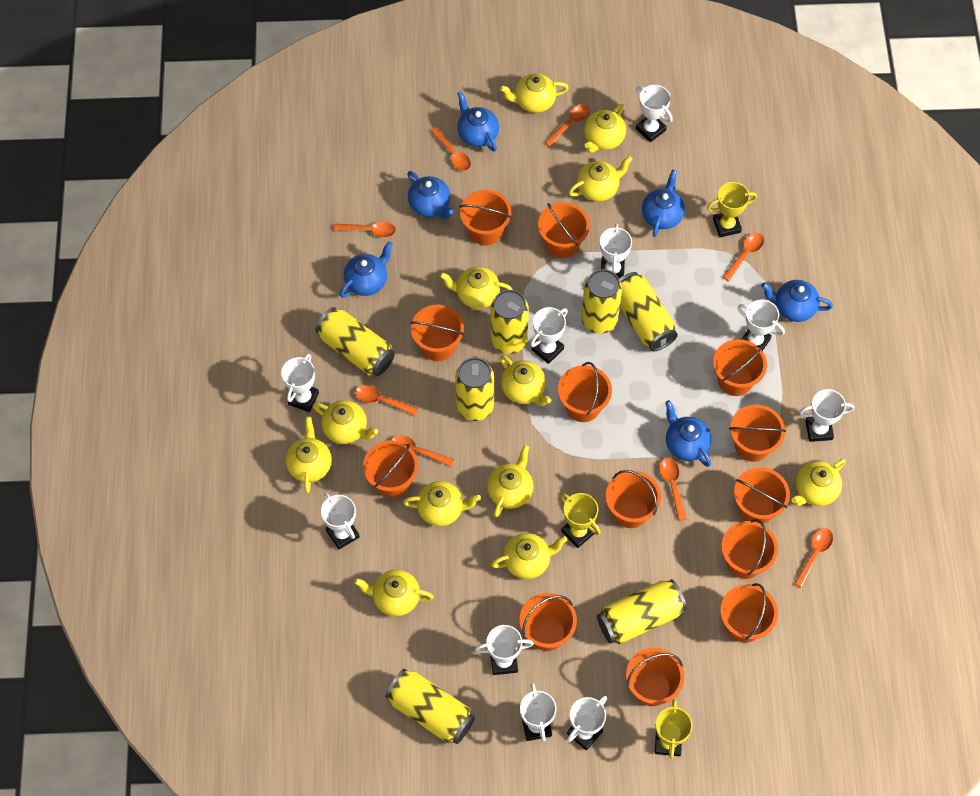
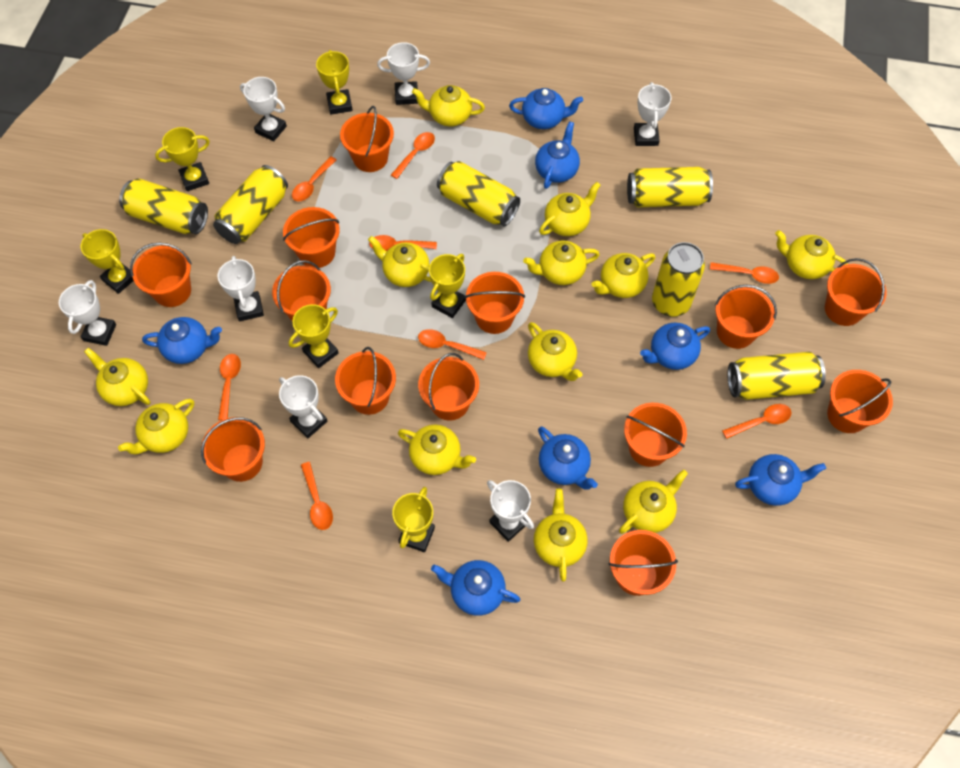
blue teapot: [340,241,393,298] [407,171,454,219] [457,91,499,152] [642,170,685,237] [665,400,711,467] [761,280,833,322] = 6 -> [142,317,222,364] [431,560,520,616] [509,88,583,129] [535,121,580,189] [538,427,598,490] [640,323,710,370] [735,454,826,506] = 7
white trophy: [281,354,319,412] [321,492,360,549] [475,625,534,675] [520,683,556,742] [530,307,568,364] [567,696,607,750] [600,223,632,278] [635,85,673,142] [737,299,785,351] [799,389,854,442] = 10 -> [59,280,116,346] [218,256,264,322] [240,77,287,141] [279,375,327,438] [377,42,430,105] [487,480,534,542] [634,82,671,146] = 7
yellow can: [315,307,395,376] [385,669,475,744] [455,357,494,421] [490,290,529,354] [581,269,622,334] [597,579,687,644] [619,272,678,351] = 7 -> [119,178,208,234] [213,165,288,244] [437,161,520,226] [627,167,713,207] [652,242,705,317] [727,352,826,400] = 6
yellow trophy: [561,493,601,548] [655,699,693,759] [707,182,757,237] = 3 -> [81,229,134,294] [155,127,210,191] [289,304,338,368] [316,50,353,115] [392,487,435,552] [429,254,466,318] = 6

